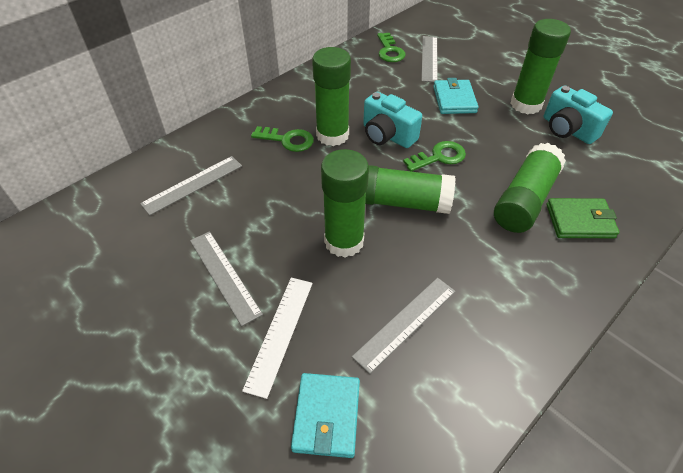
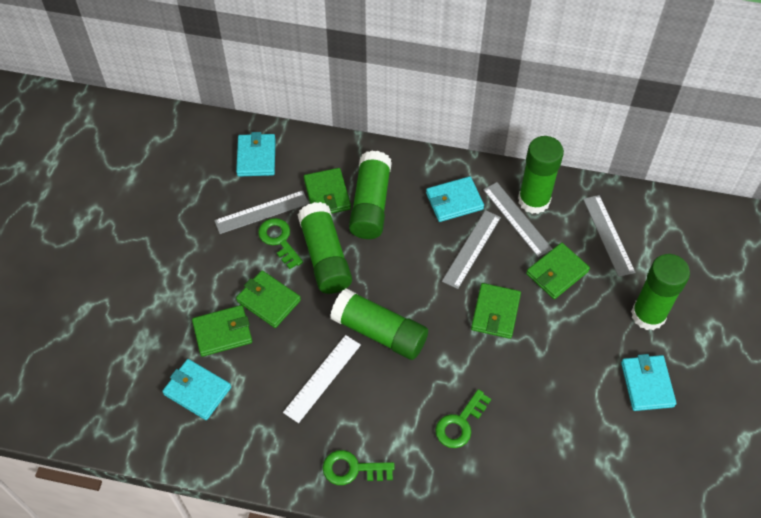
green wallet: [547,198,620,238] = 1 -> [192,305,252,357] [236,270,301,328] [304,168,351,214] [471,283,521,339] [526,243,590,299] = 5
turquoise camera: [363,92,422,148] [544,85,613,144] = 2 -> none = 0
turquoise wallet: [291,373,360,458] [433,78,478,114] = 2 -> [162,359,231,420] [236,132,276,177] [426,176,484,222] [621,354,676,411] = 4

